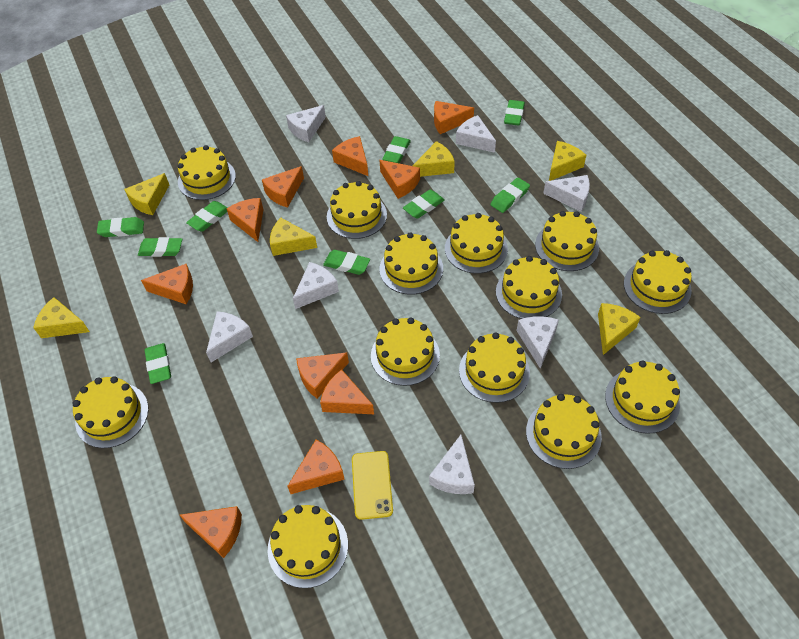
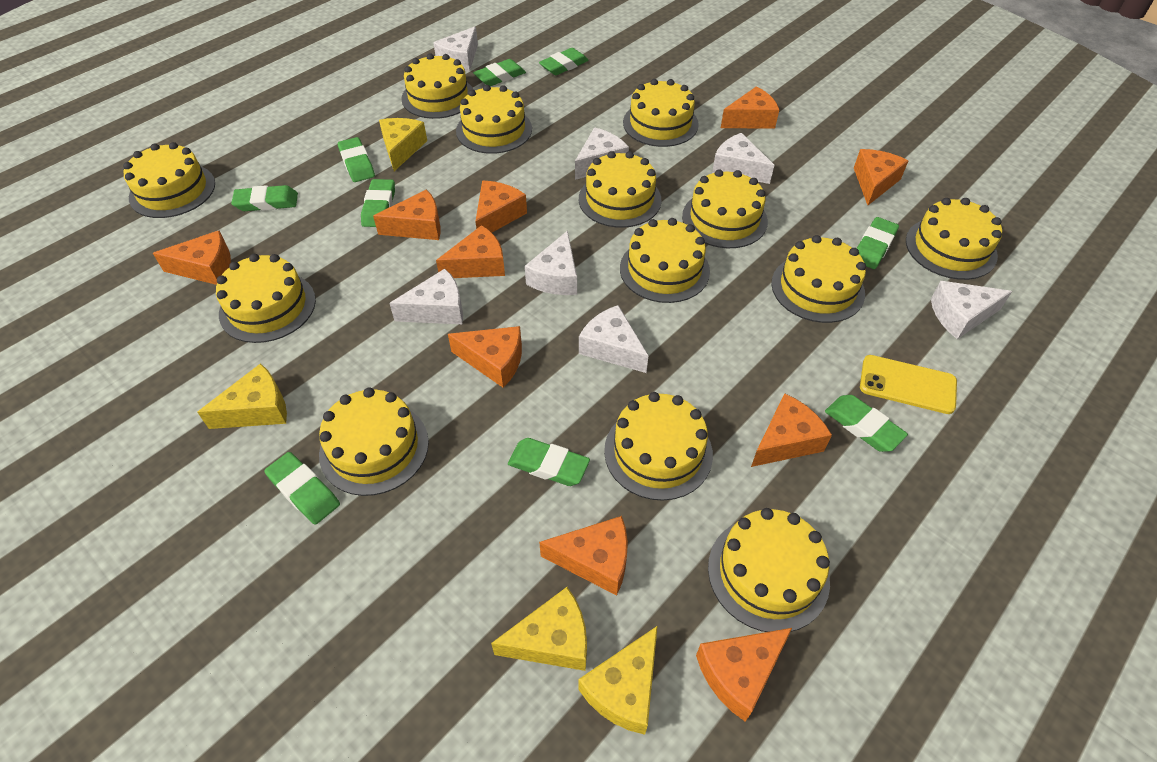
yellow cheese: [33,297,90,338] [124,173,169,215] [270,218,317,256] [412,141,455,177] [549,141,586,181] [598,303,641,355] = 6 -> [197,363,287,429] [379,118,427,171] [491,587,587,671] [579,626,658,735] = 4

